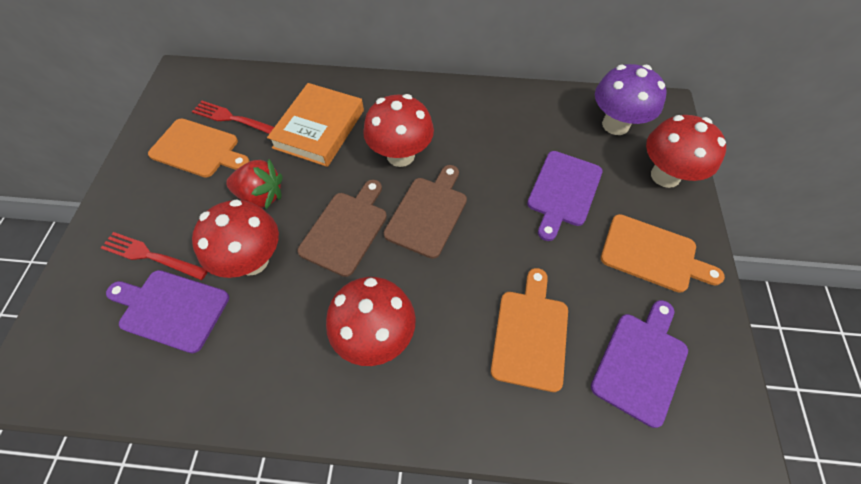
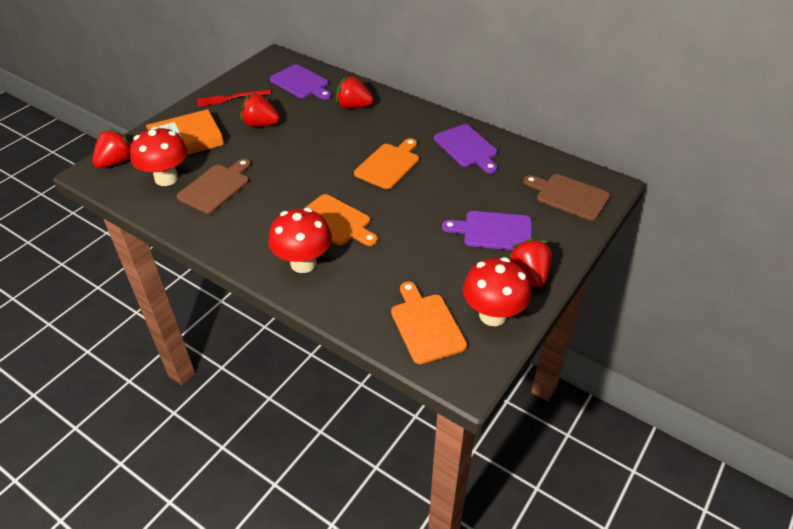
purple mushroom: [595,64,667,135] = 1 -> none = 0
red fork: [101,232,208,280] [192,101,274,134] = 2 -> [197,90,271,107] = 1
red mushroom: [192,199,279,278] [326,277,416,366] [363,94,434,167] [646,115,726,188] = 4 -> [130,126,188,186] [268,208,332,273] [463,257,531,326] = 3
red strawberry: [226,159,283,209] = 1 -> [92,129,131,168] [240,93,280,127] [336,76,374,108] [508,238,552,287] = 4

